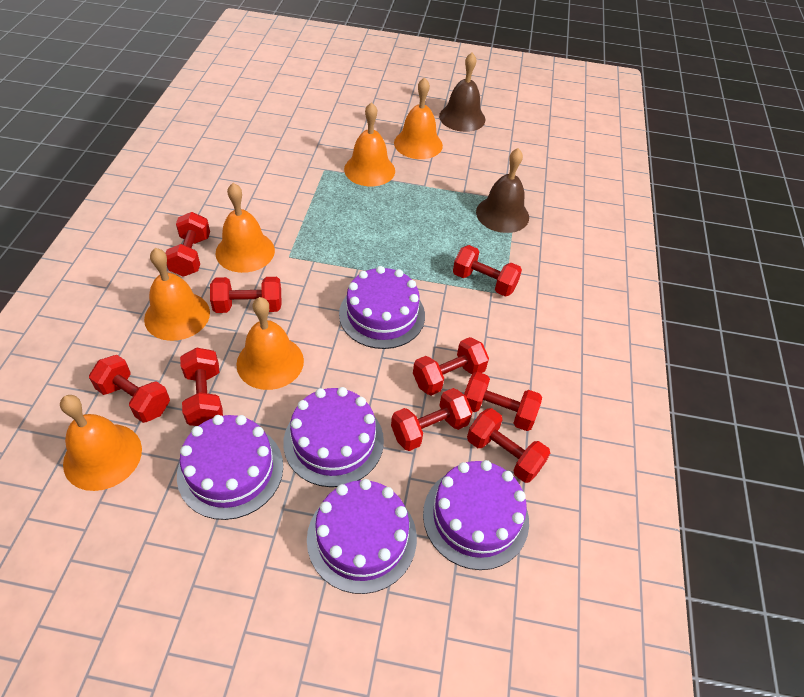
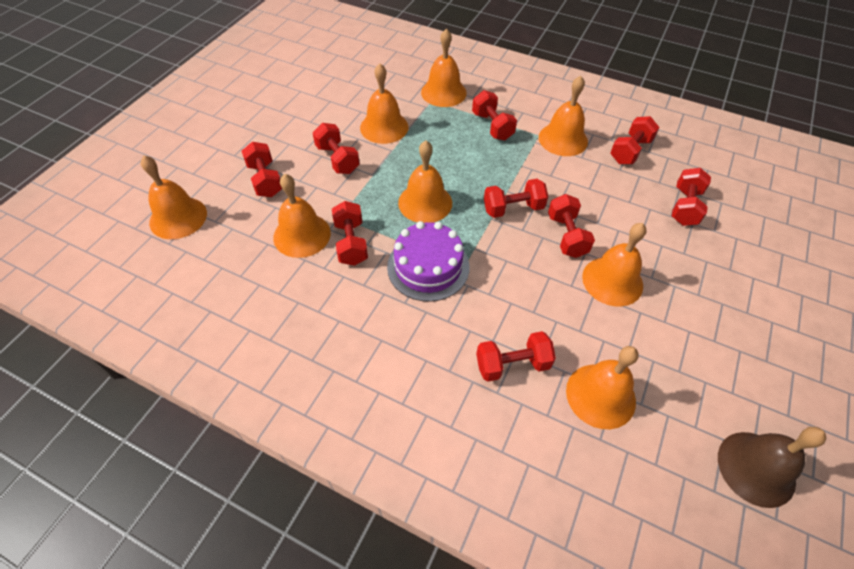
brown bell: [439,52,485,132] [476,148,529,233] = 2 -> [718,427,826,508] = 1
orange bell: [60,395,142,491] [144,248,210,341] [215,183,275,273] [236,297,304,390] [344,102,395,187] [394,77,443,159] = 6 -> [141,156,207,239] [273,174,331,258] [360,63,408,144] [398,140,452,223] [421,29,467,107] [539,76,588,156] [566,346,639,429] [582,223,646,307] = 8
purple cake: [177,415,283,520] [283,387,384,487] [307,479,417,594] [339,266,425,349] [423,460,529,570] = 5 -> [387,221,469,302] = 1

